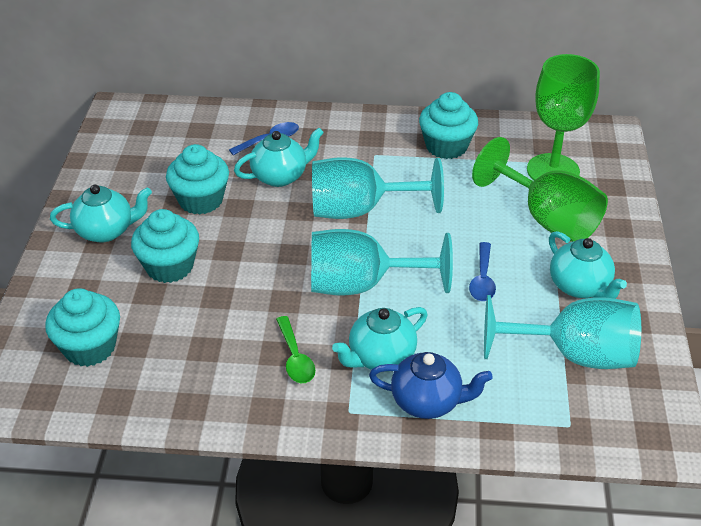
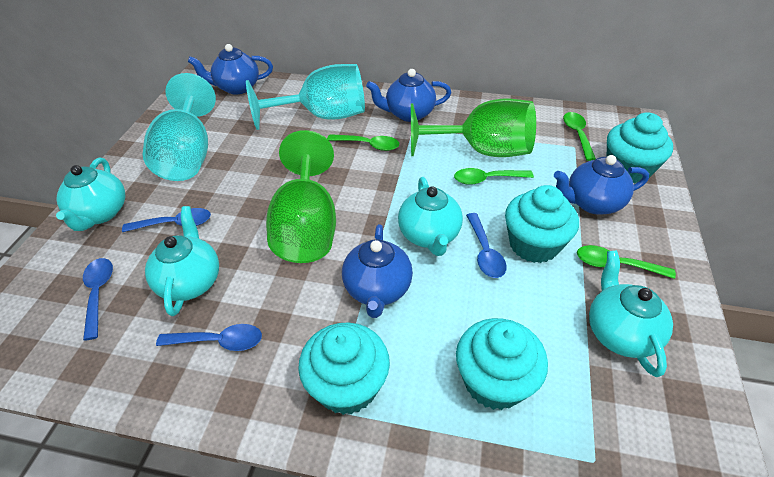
blue spoon: [229,122,299,155] [469,242,496,301] = 2 -> [83,258,113,341] [122,208,211,232] [156,324,262,351] [466,213,507,278] = 4
blue teapot: [369,352,493,419] = 1 -> [188,44,273,95] [342,224,413,318] [366,69,451,122] [554,155,649,215] = 4
green spoon: [276,316,315,383] = 1 -> [327,134,399,151] [454,168,534,185] [563,112,596,161] [577,245,676,279] = 4
turquoise goblet: [311,229,453,296] [312,157,444,219] [484,295,641,369] = 3 -> [142,73,216,181] [246,64,365,130] = 2

